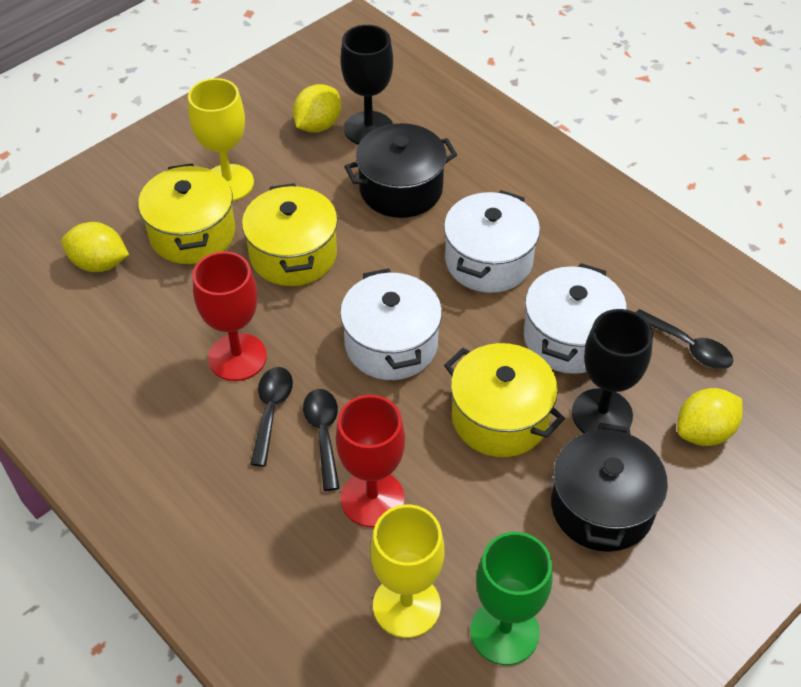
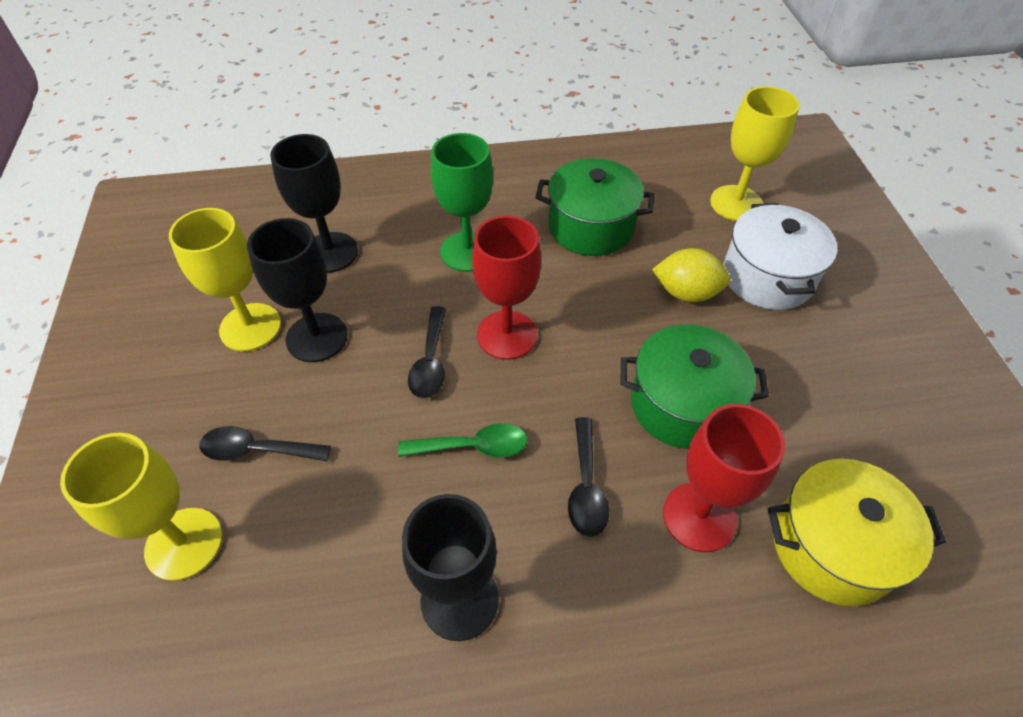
black goblet: [340,25,393,145] [572,309,653,433] = 2 -> [247,218,348,362] [270,134,358,273] [402,494,499,641] = 3
black pot: [344,123,457,218] [551,423,668,552] = 2 -> none = 0
green pot: none = 0 -> [535,158,655,256] [621,325,769,449] = 2
green spoon: none = 0 -> [398,423,528,458] = 1
white pot: [340,268,442,380] [444,190,540,293] [524,263,627,374] = 3 -> [723,203,837,310] = 1
yellow goblet: [188,78,254,201] [370,505,444,638] = 2 -> [60,433,223,581] [169,208,281,351] [710,86,799,221] = 3
yellow lemon: [61,222,129,272] [293,84,341,133] [677,388,742,446] = 3 -> [652,248,731,302] = 1
yellow pot: [138,163,235,264] [242,183,338,286] [444,343,565,457] = 3 -> [768,459,946,606] = 1

